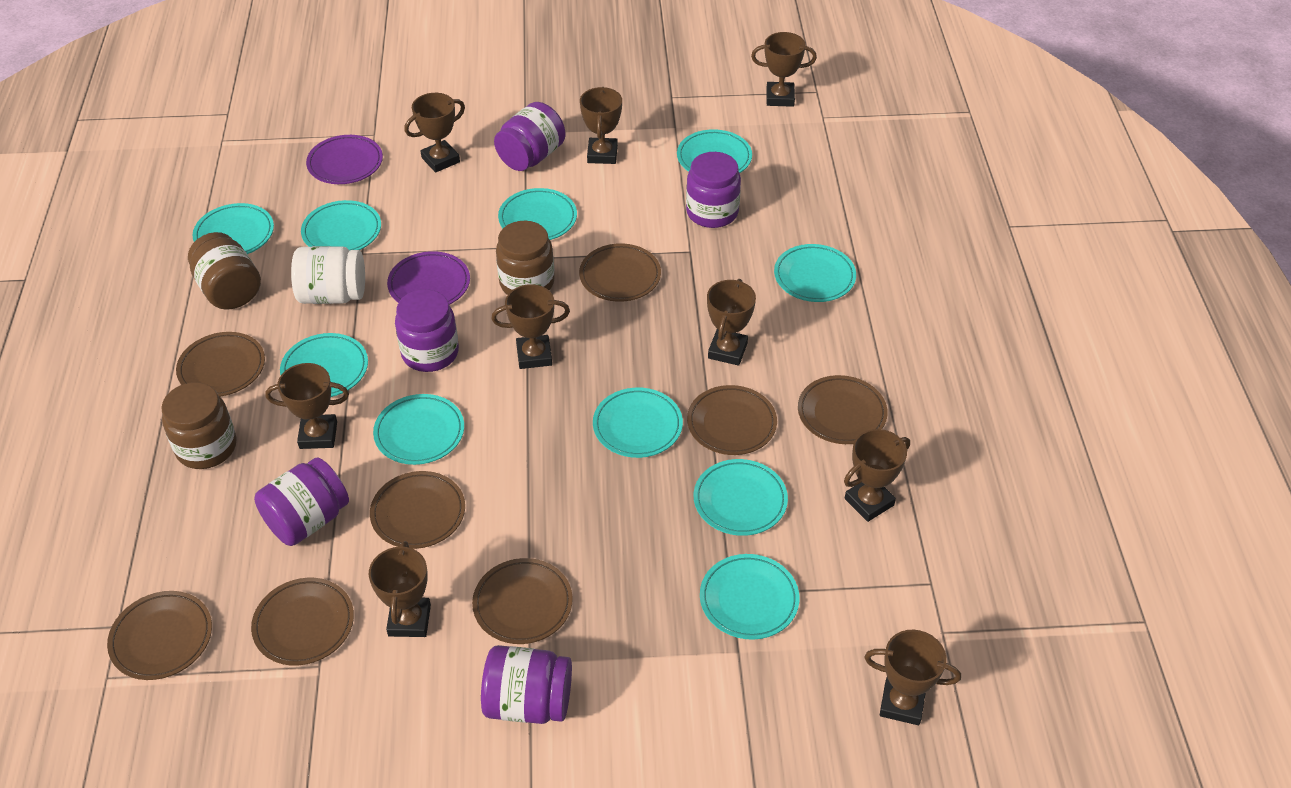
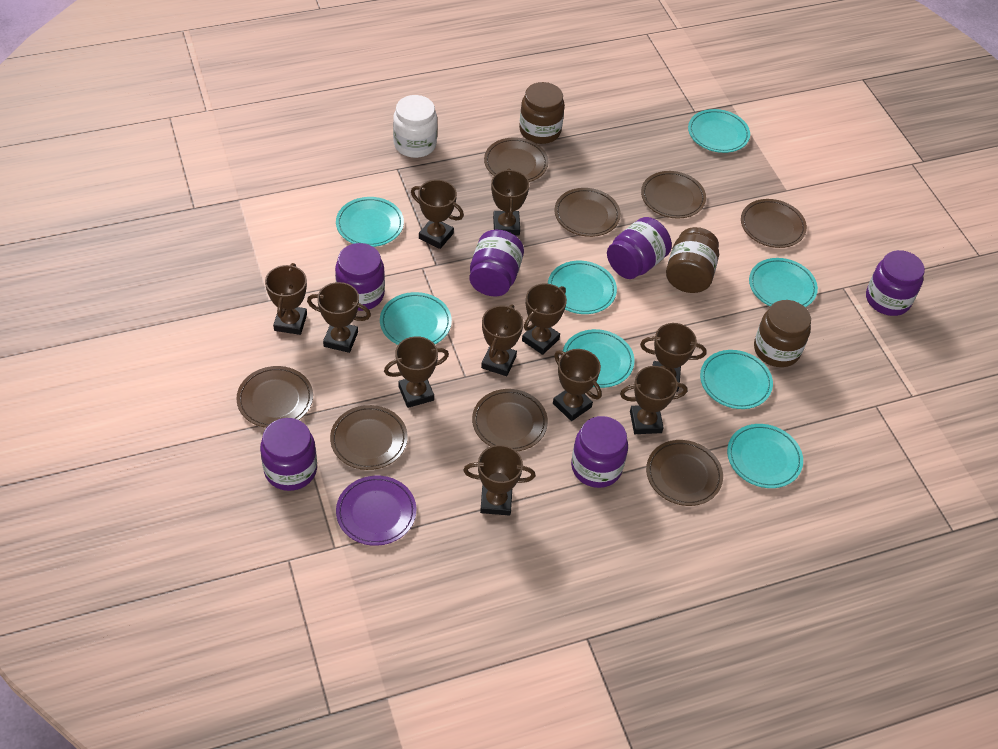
brown trophy: [265,363,349,449] [369,541,431,637] [404,93,465,173] [491,284,570,369] [580,87,622,164] [707,279,756,366] [751,32,817,107] [844,429,910,522] [864,630,961,725] = 9 -> [265,263,307,335] [307,282,371,353] [384,336,449,408] [411,180,464,249] [463,445,535,516] [481,304,524,376] [491,168,529,235] [522,283,567,355] [553,349,602,421] [620,366,687,434] [640,323,707,392] = 11
purple jar: [254,457,349,546] [395,289,459,372] [481,645,572,724] [494,102,566,171] [686,152,741,228] = 5 -> [260,418,317,491] [335,243,385,311] [469,230,524,296] [571,416,628,488] [607,217,672,279] [866,250,925,316] = 6
purple plate: [306,135,383,184] [387,251,470,305] = 2 -> [336,476,416,546] = 1
turquoise plate: [193,203,274,254] [280,333,368,397] [301,200,381,250] [373,394,464,465] [498,188,577,240] [593,388,683,458] [677,129,752,173] [694,459,788,536] [700,554,800,640] [774,244,856,302] = 10 -> [336,197,404,247] [380,292,452,345] [548,261,617,314] [563,329,635,388] [688,109,750,153] [700,350,773,409] [727,424,803,488] [749,258,818,307] = 8

